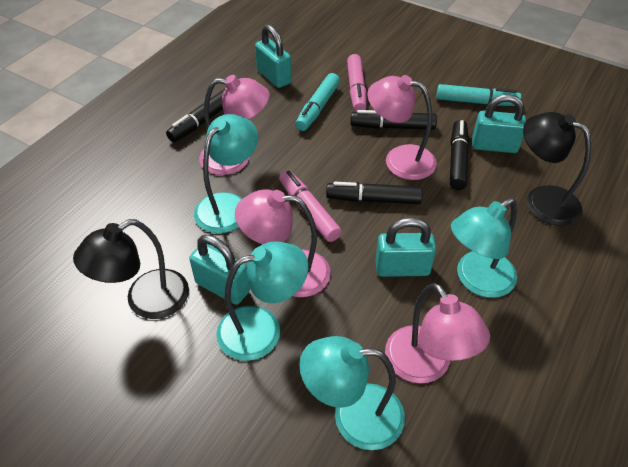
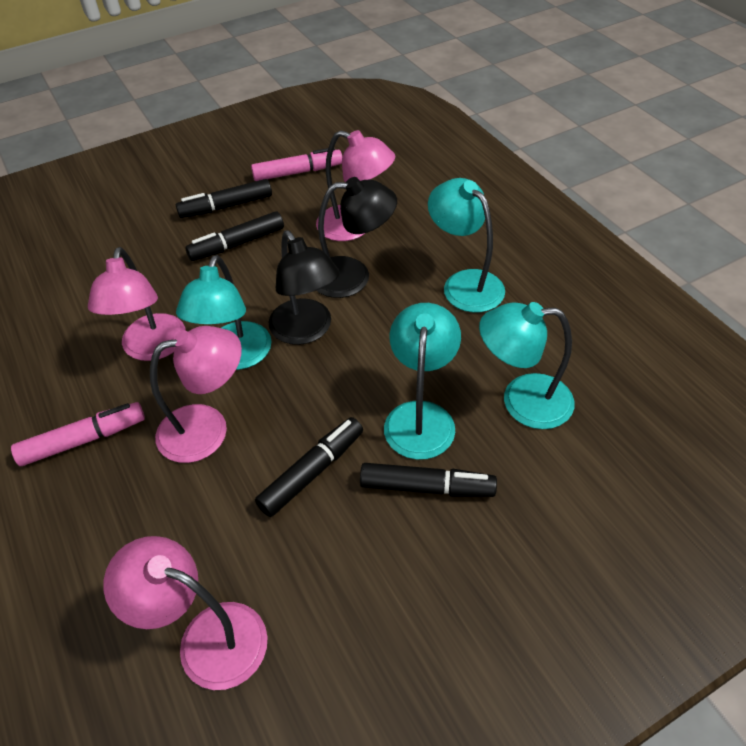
turquoise marker: [295,73,340,131] [436,84,521,106] = 2 -> none = 0
turquoise padlock: [189,235,250,305] [255,25,292,88] [375,217,436,277] [472,94,526,153] = 4 -> none = 0

